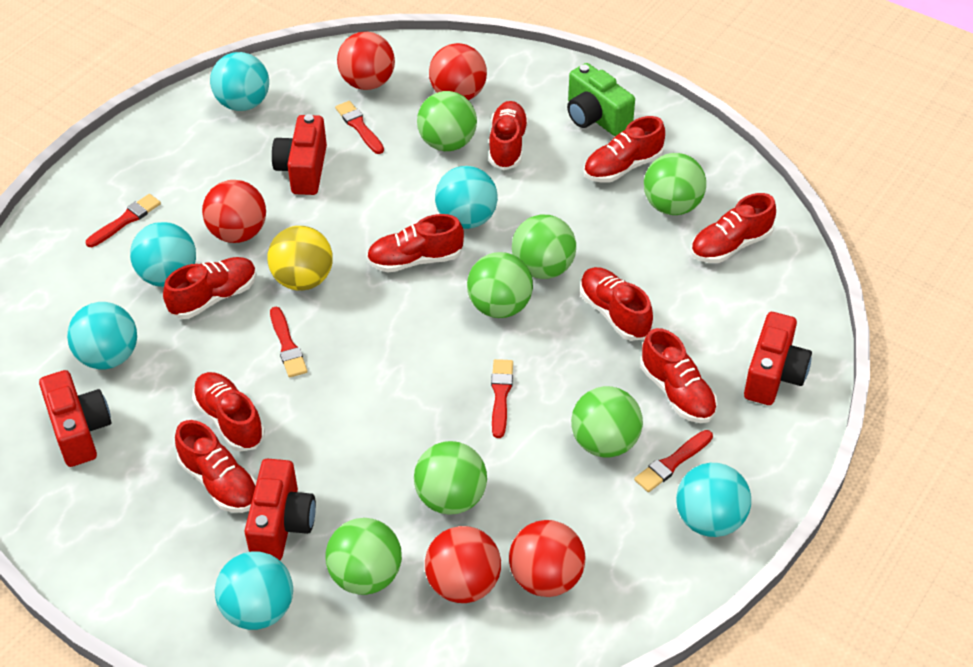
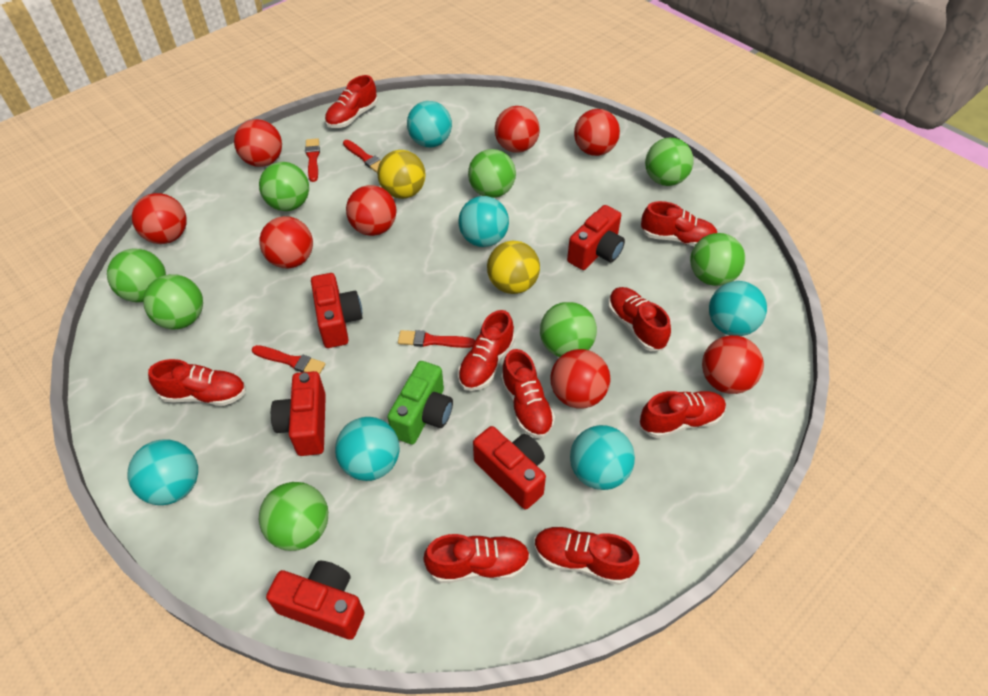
green ball: [325,518,402,595] [414,441,487,515] [417,91,477,151] [467,252,533,318] [512,214,576,279] [571,386,643,457] [644,153,706,215] = 7 -> [107,249,166,302] [143,274,203,329] [259,162,309,211] [259,482,328,551] [468,149,516,198] [540,302,597,357] [645,138,694,186] [690,233,745,286] = 8
red ball: [202,180,266,243] [337,32,395,90] [425,526,501,603] [429,43,487,100] [509,520,585,597] = 5 -> [132,193,187,244] [234,119,282,167] [259,216,313,269] [346,185,397,236] [495,106,540,153] [550,349,610,409] [574,109,620,156] [702,335,764,394] = 8
red brush: [86,194,161,247] [270,307,308,378] [335,101,384,154] [491,359,513,438] [634,430,713,492] = 5 -> [252,345,326,375] [305,138,320,182] [343,140,381,173] [398,330,475,348] = 4
red camera: [39,370,111,467] [244,459,316,560] [272,114,327,195] [744,312,812,405] = 4 -> [266,561,365,639] [271,371,326,456] [311,273,363,348] [473,426,546,509] [567,205,625,270] = 5
yellow ball: [267,226,333,291] = 1 -> [377,150,426,199] [487,241,540,294] = 2

